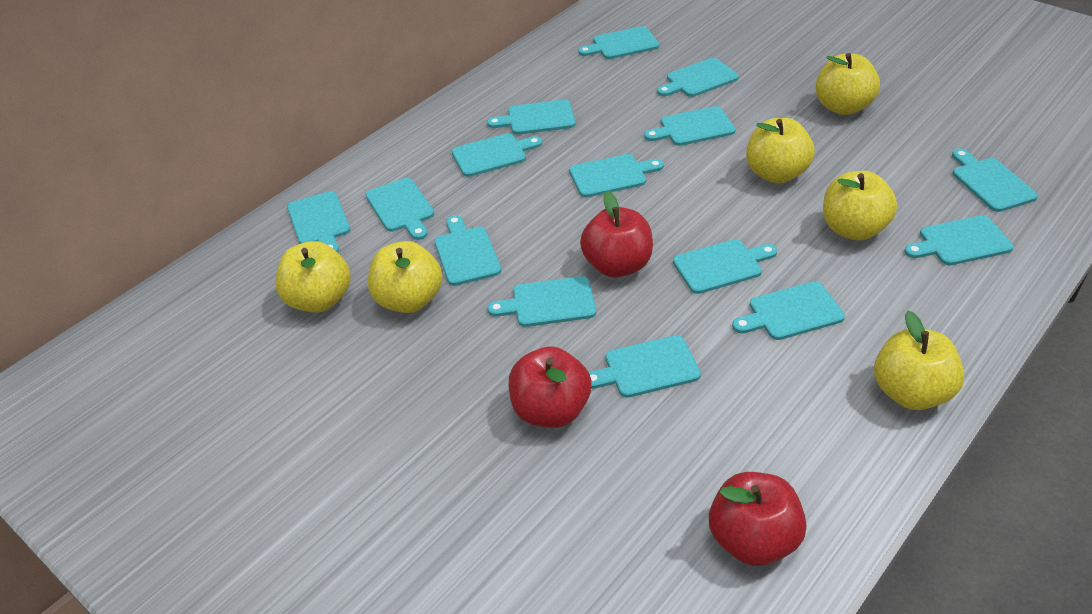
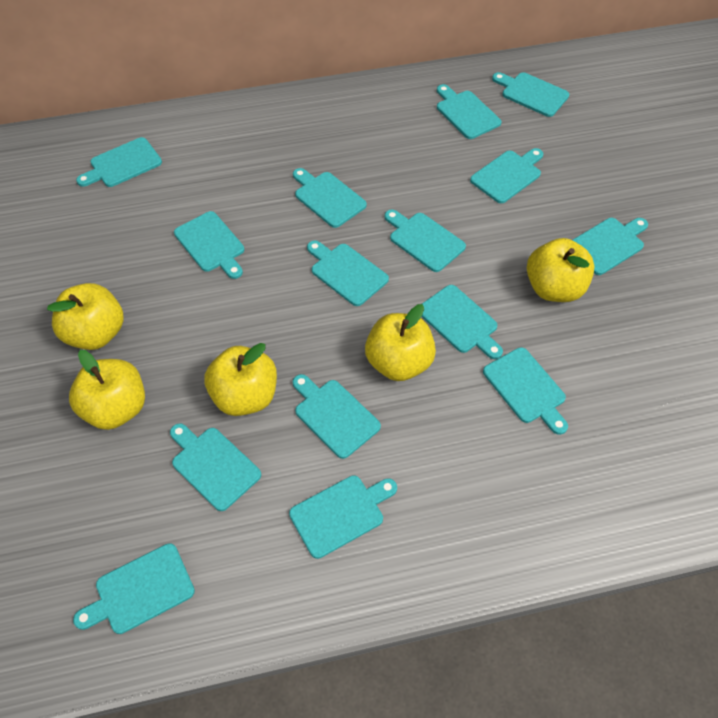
red apple: [508,346,592,428] [580,191,653,277] [709,472,807,566] = 3 -> none = 0
yellow apple: [275,241,351,313] [368,241,442,313] [746,118,815,183] [816,53,880,115] [823,171,897,240] [874,311,965,410] = 6 -> [47,283,124,350] [69,350,145,430] [204,343,277,416] [365,304,436,381] [527,238,595,302] = 5

